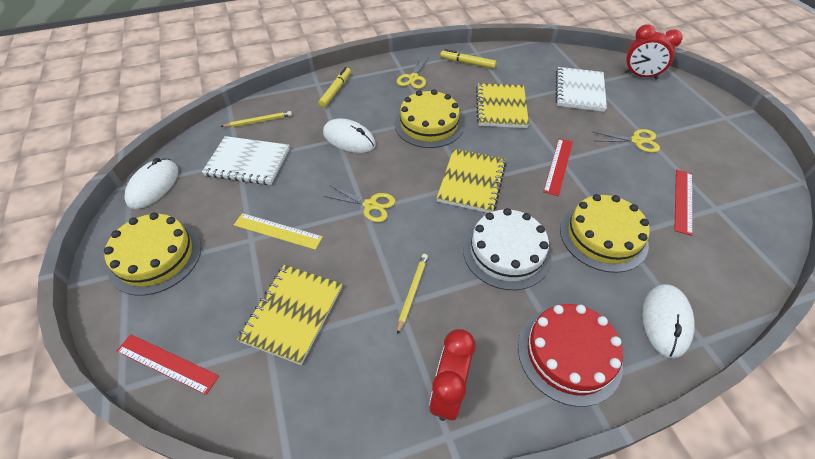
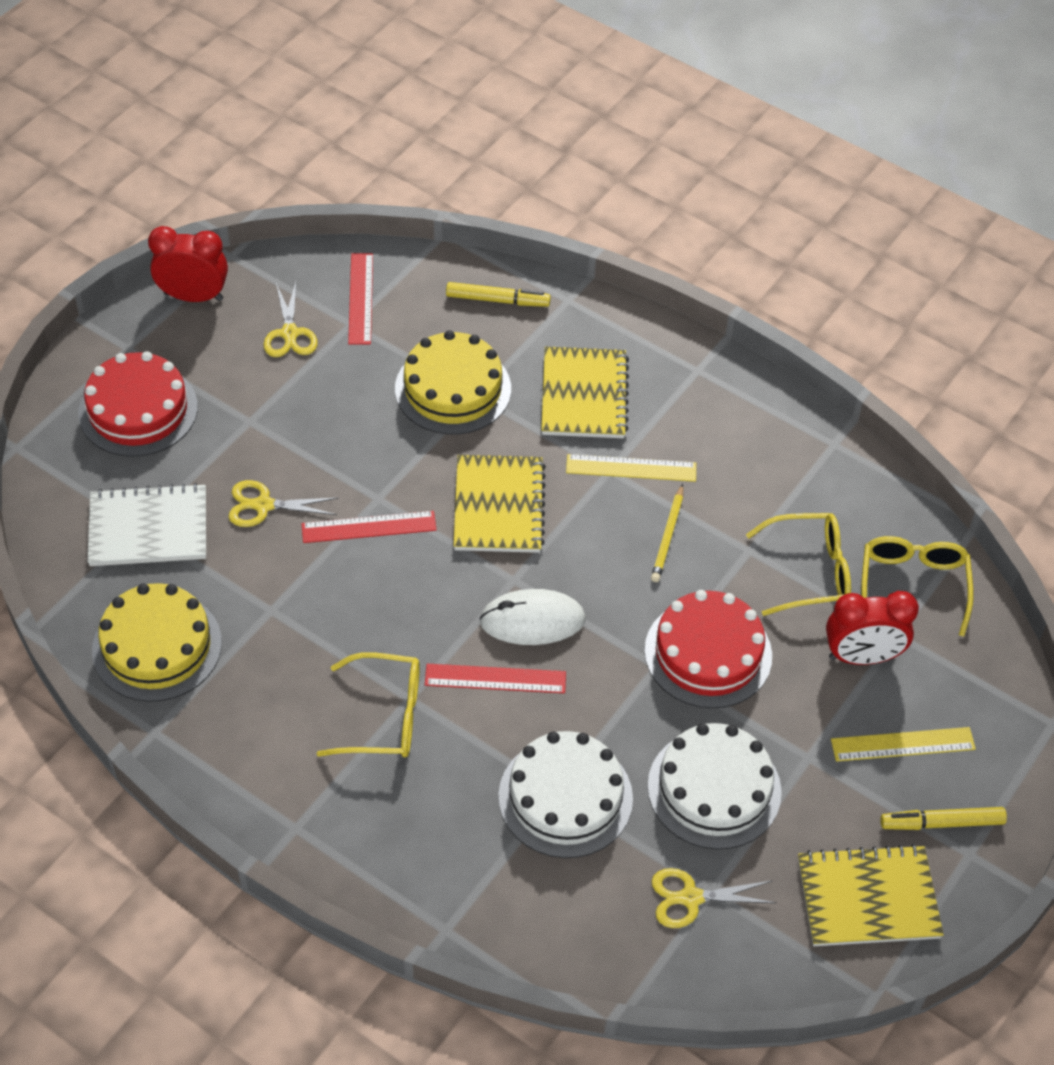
red cake: [518,304,623,407] = 1 -> [78,351,198,457] [644,590,772,709] = 2
white cake: [463,208,552,290] = 1 -> [498,731,633,858] [648,723,782,849] = 2
white mouse: [124,158,178,209] [323,118,376,153] [642,284,695,358] = 3 -> [479,589,586,645] = 1
white notebook: [202,136,290,185] [556,67,607,112] = 2 -> [87,483,206,566] = 1
yellow cake: [104,212,201,296] [395,89,464,148] [560,194,650,273] = 3 -> [92,583,222,702] [395,330,511,435] = 2
yellow glasses: none = 0 -> [317,652,420,757] [746,513,851,616] [861,536,974,637] = 3
yellow pencil: [220,111,292,127] [397,254,428,335] = 2 -> [651,484,683,582] = 1
yellow ruler: [234,213,323,250] = 1 -> [566,454,696,482] [831,727,976,762] = 2

